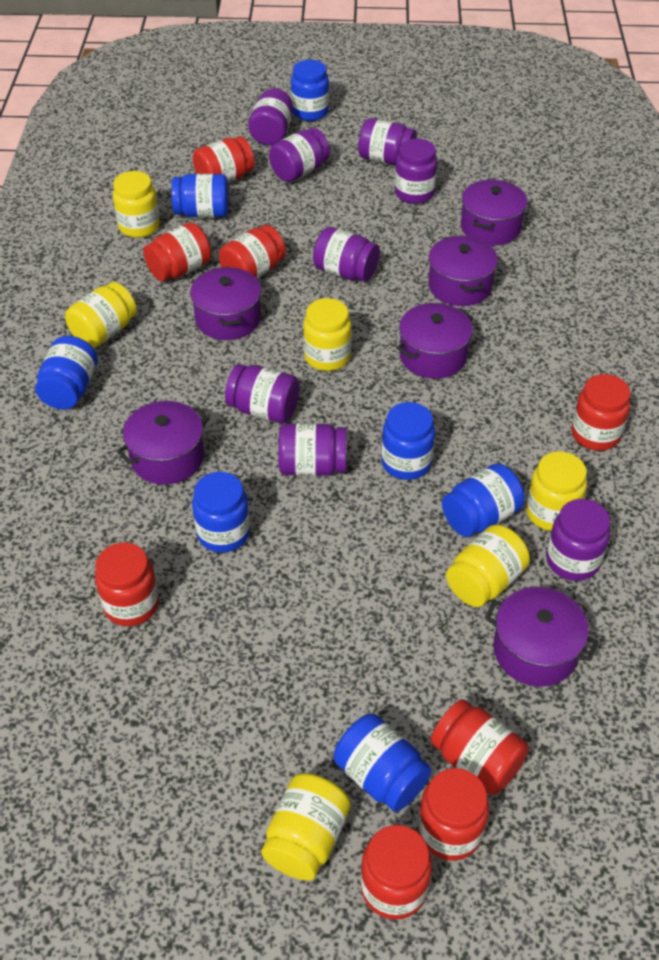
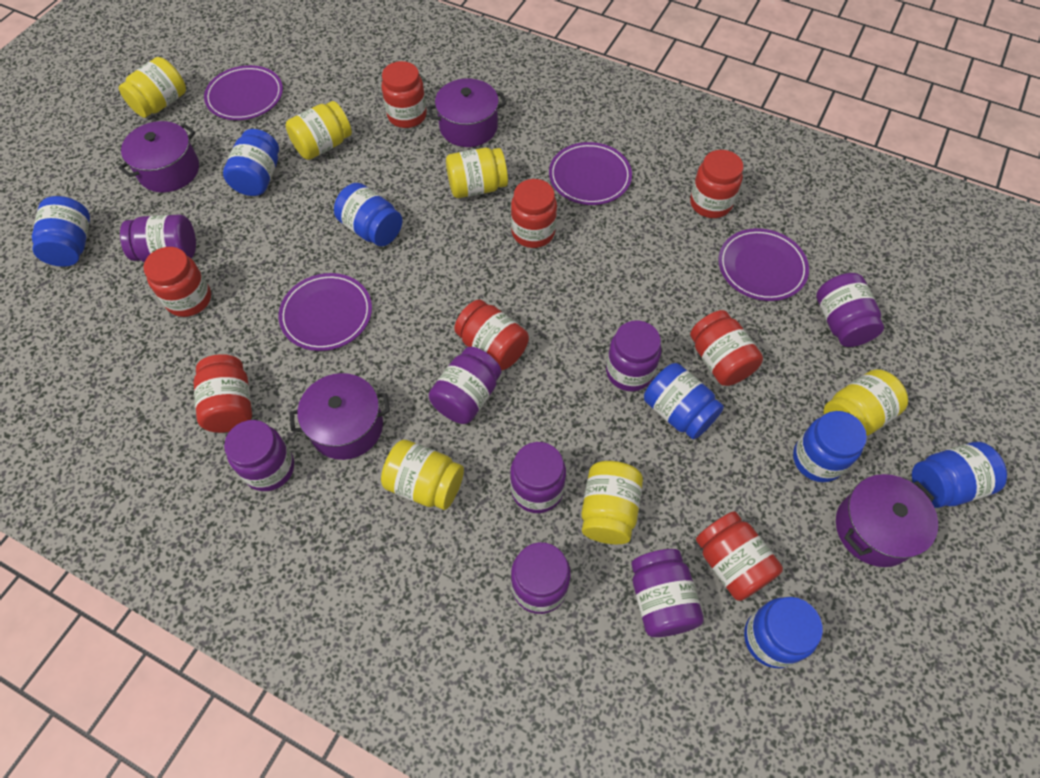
purple plate: none = 0 -> [204,65,283,120] [278,273,372,351] [549,142,632,205] [718,228,809,301] = 4
purple pot: [117,401,210,485] [190,267,261,340] [397,303,473,379] [428,235,498,306] [461,180,527,246] [485,587,598,687] = 6 -> [119,121,199,192] [289,373,390,460] [428,79,507,147] [836,474,938,567] = 4

